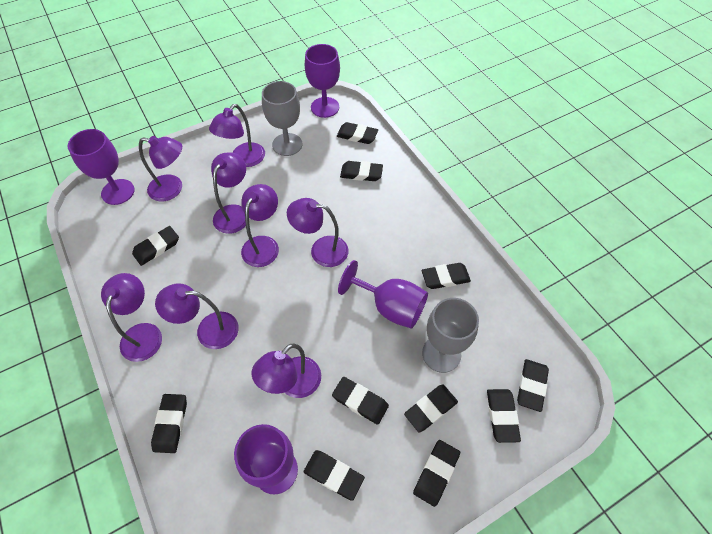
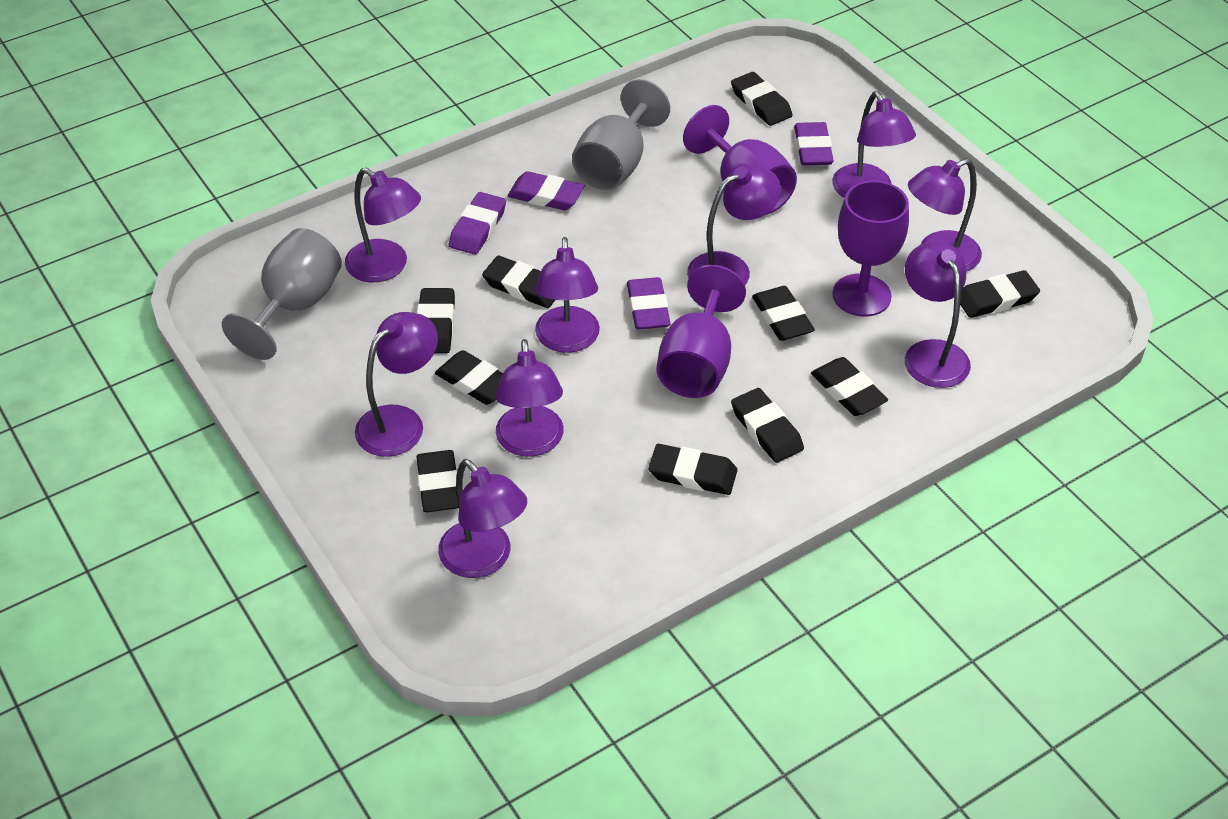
black eraser: [132,226,179,266] [151,394,187,453] [303,450,365,501] [332,377,389,425] [337,122,378,144] [340,161,383,181] [404,385,458,433] [413,440,460,507] [422,263,471,289] [487,389,521,443] [517,359,549,412] = 11 -> [417,288,455,354] [417,450,459,512] [435,350,503,405] [482,256,555,308] [648,444,737,495] [731,72,792,126] [731,388,804,463] [752,286,815,341] [811,357,888,416] [960,270,1040,318] = 10
purple eraser: none = 0 -> [449,192,506,255] [508,171,585,210] [627,277,671,329] [794,122,834,165] = 4
purple goblet: [68,129,135,205] [234,424,298,494] [305,44,340,118] [338,260,428,329] = 4 -> [657,265,746,398] [683,105,797,215] [833,180,909,317] = 3
purple lamp: [101,273,162,362] [139,136,182,201] [155,283,239,349] [209,104,265,167] [211,152,246,234] [241,184,279,267] [252,344,321,398] [287,198,349,267] = 8 -> [345,168,421,282] [355,312,438,457] [438,459,527,578] [495,339,564,457] [534,237,600,353] [687,164,781,285] [832,91,916,198] [905,242,971,388] [908,158,982,272] = 9

